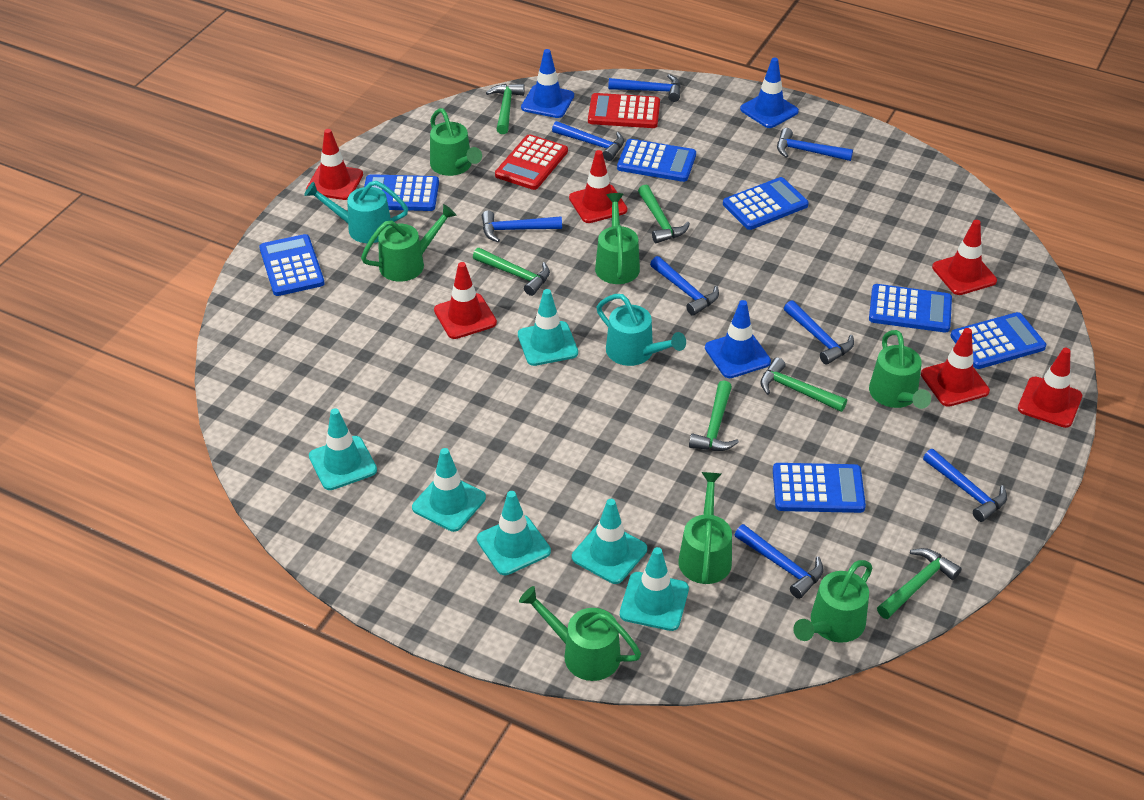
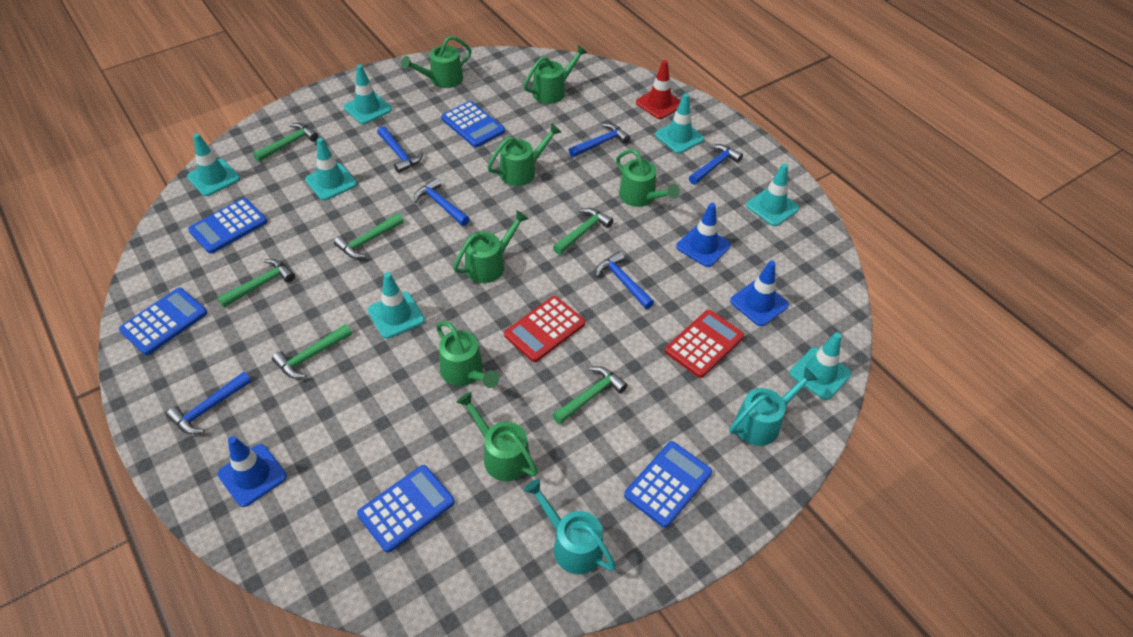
blue calculator: [259,234,325,296] [364,174,439,211] [617,139,696,182] [723,177,809,230] [773,463,866,513] [869,284,952,333] [950,312,1046,369] = 7 -> [119,288,207,355] [188,198,267,254] [357,465,455,553] [441,101,505,147] [624,441,712,528] = 5
blue hammer: [482,210,562,242] [552,121,624,161] [608,74,681,102] [650,256,719,316] [735,524,823,599] [777,128,853,161] [784,300,854,365] [923,449,1007,522] = 8 -> [166,372,252,434] [377,126,423,173] [414,178,470,226] [569,123,630,157] [596,251,654,309] [689,144,743,185] = 6
red traffic cone: [306,129,363,200] [434,262,497,339] [569,150,628,223] [921,328,990,407] [932,220,997,295] [1018,348,1082,428] = 6 -> [636,60,681,119] = 1
turquoise traffic cone: [309,408,377,490] [412,448,486,532] [477,491,551,575] [518,289,578,366] [572,499,647,584] [620,547,689,631] = 6 -> [187,133,240,196] [305,138,357,200] [344,64,392,124] [368,272,425,339] [655,93,704,154] [746,164,799,226] [790,332,852,400] = 7

